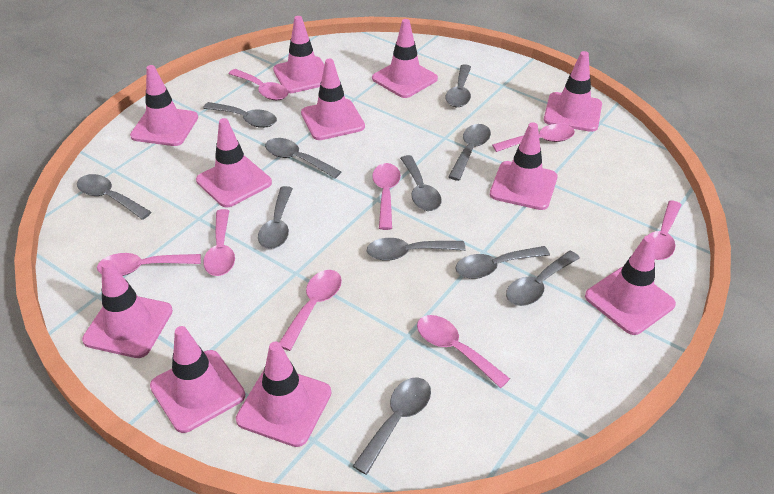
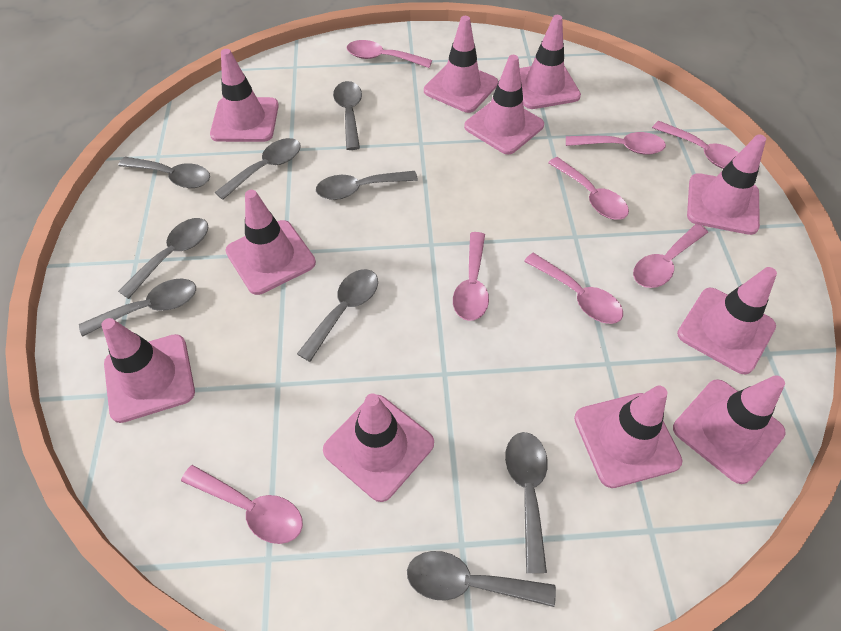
grey spoon: [77,174,151,220] [203,102,277,128] [258,186,293,249] [265,138,341,178] [353,378,431,475] [367,238,466,261] [400,155,442,211] [445,64,471,107] [448,124,491,181] [455,246,550,279] [506,251,580,306] = 11 -> [79,279,196,337] [118,157,210,188] [118,218,208,299] [215,138,301,200] [297,269,378,362] [316,171,418,200] [333,81,362,150] [407,551,556,607] [505,432,548,573] = 9

